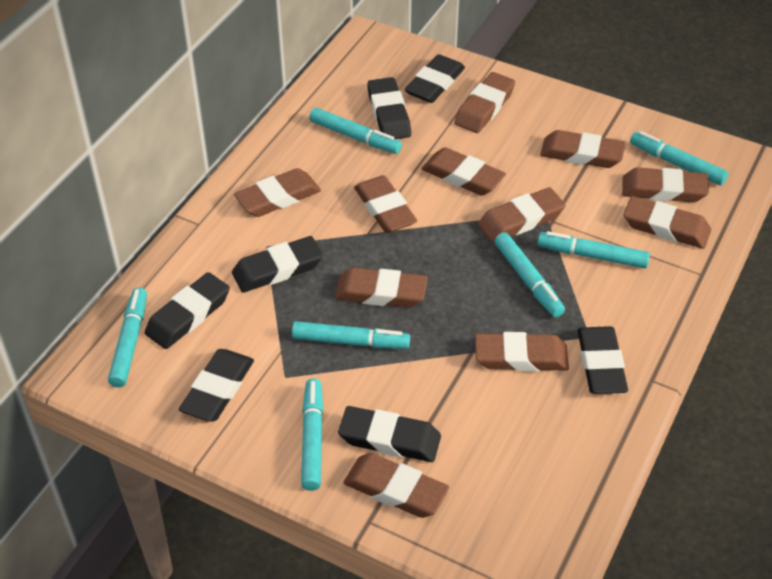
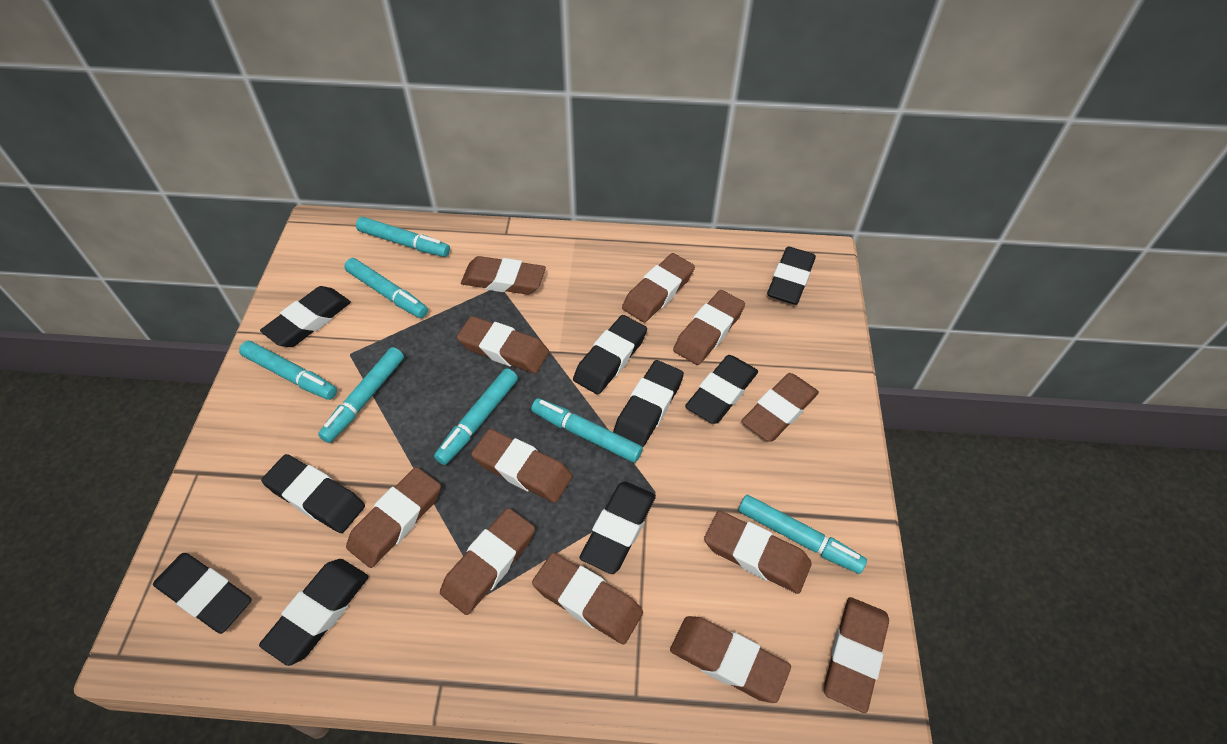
black eraser: [145,272,230,349] [179,349,254,422] [232,236,323,293] [338,406,441,462] [367,77,411,139] [404,54,465,103] [578,326,628,394] = 7 -> [153,553,251,634] [259,559,369,666] [260,286,351,347] [261,454,365,533] [573,315,647,394] [579,481,656,574] [613,360,684,447] [685,355,758,424] [767,246,816,305] = 9
brown eraser: [234,168,321,217] [335,268,427,308] [344,453,449,518] [354,175,417,233] [421,147,506,196] [454,72,515,133] [475,332,569,372] [478,187,566,243] [540,130,626,168] [622,167,709,202] [623,196,711,249] = 11 -> [346,467,441,568] [440,508,535,615] [457,316,549,374] [461,256,546,295] [471,429,573,503] [532,552,643,644] [622,253,695,323] [670,616,791,703] [673,290,745,365] [704,510,812,594] [741,373,819,442] [824,597,889,713] = 12

